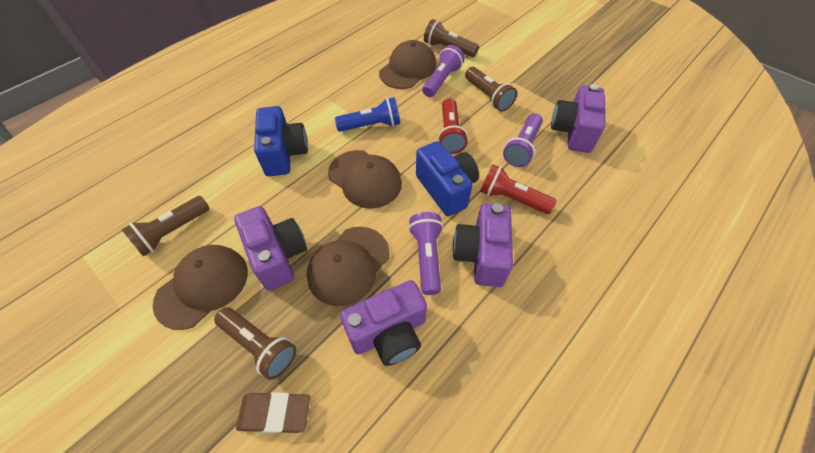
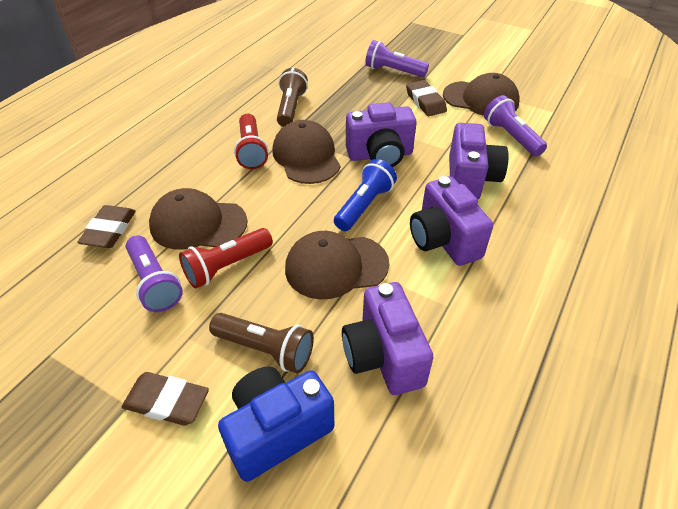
blue camera: [254,106,308,176] [416,141,479,216] = 2 -> [218,366,334,482] = 1
brown eraser: [236,392,310,433] = 1 -> [77,205,136,248] [122,372,209,426] [406,80,447,116] = 3
brown flashlight: [121,196,210,256] [214,307,296,380] [424,19,479,57] [465,67,517,112] = 4 -> [209,313,314,373] [277,68,308,127] = 2

